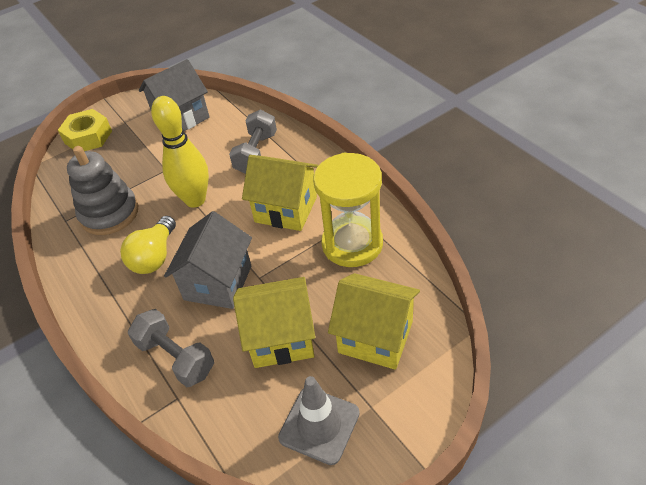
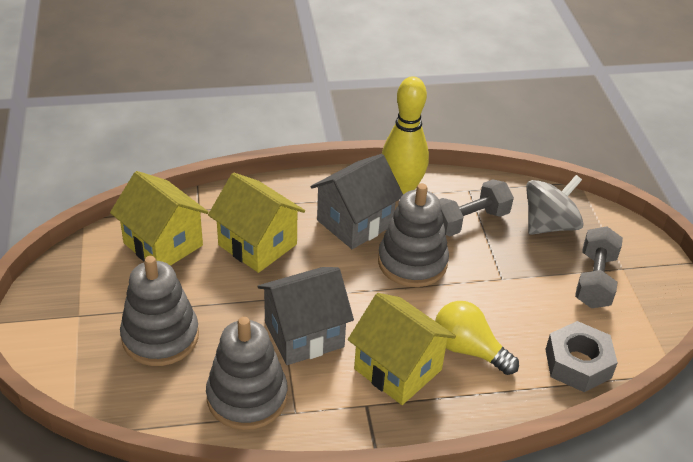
grey nut: none = 0 -> [545,321,618,392] = 1
grey spinning top: none = 0 -> [526,175,584,235] = 1
grey stacking toy: [67,146,138,235] = 1 -> [120,256,199,366] [206,317,288,430] [378,183,449,287] = 3
grey traffic cone: [278,376,360,465] = 1 -> none = 0
yellow hourglass: [313,152,383,267] = 1 -> none = 0
yellow nut: [58,109,112,151] = 1 -> none = 0

